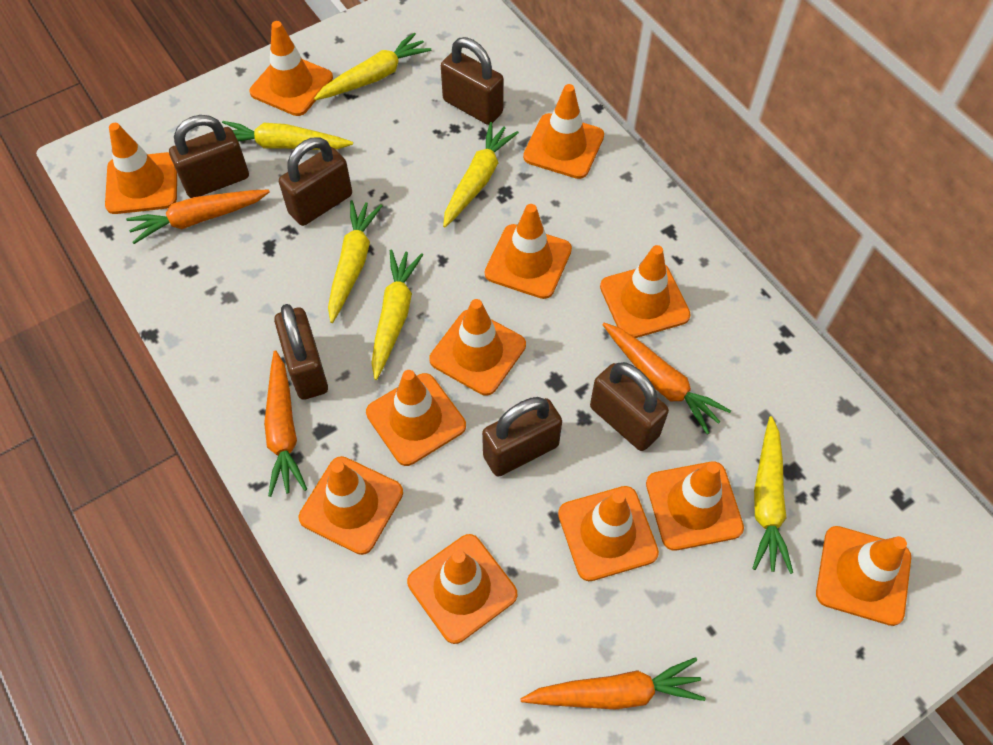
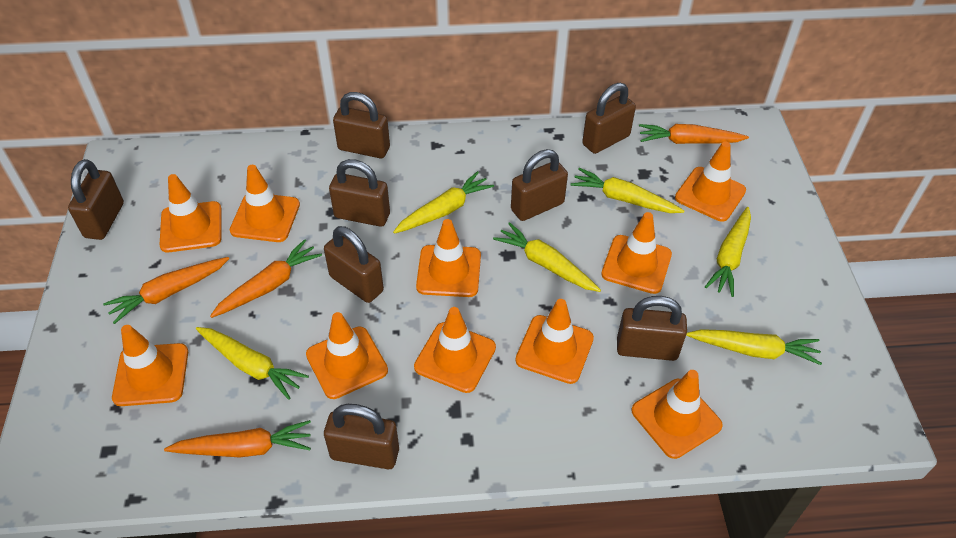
brown padlock: [169,115,249,198] [274,304,328,400] [279,137,352,226] [441,37,504,125] [482,397,562,477] [590,362,669,451] = 6 -> [68,159,124,240] [324,226,384,303] [324,404,399,469] [329,159,390,227] [333,92,390,158] [511,149,568,221] [582,83,636,154] [617,296,687,361] = 8
orange traffic cone: [105,123,177,214] [250,21,333,116] [299,456,403,555] [366,370,466,466] [407,534,517,644] [429,299,526,396] [485,204,572,299] [523,84,604,179] [558,486,659,581] [600,245,691,338] [646,462,744,551] [816,526,911,626] = 12 -> [112,325,188,406] [159,174,221,253] [230,165,300,242] [306,312,388,399] [414,307,496,393] [416,219,481,297] [515,299,594,384] [601,212,672,294] [631,370,723,459] [675,141,746,222] = 10

